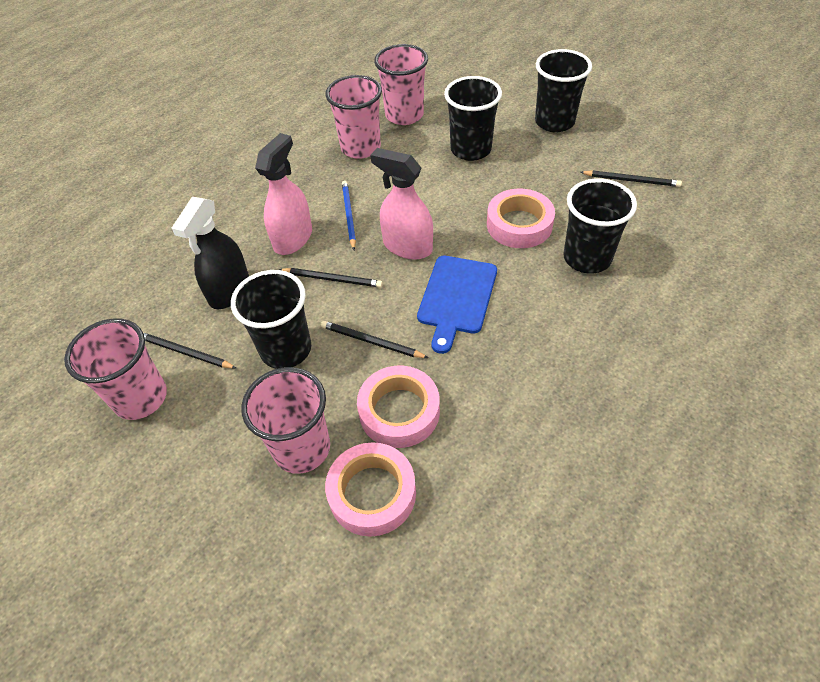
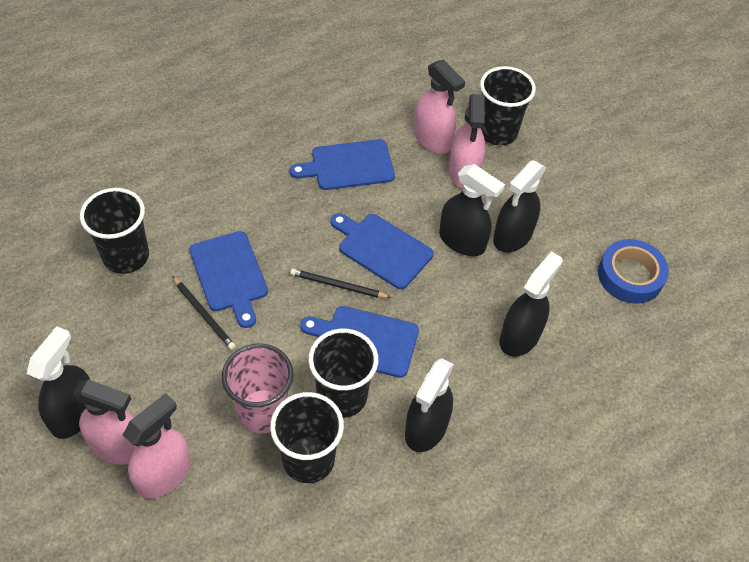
black pencil: [143,332,236,369] [279,268,383,288] [321,321,428,358] [580,170,682,187] = 4 -> [172,276,236,350] [290,269,391,298] = 2
black spray bottle: [172,197,249,309] = 1 -> [26,326,90,439] [405,358,454,452] [439,164,505,256] [493,160,546,252] [500,251,563,357] = 5
blue cutting board: [417,256,497,354] = 1 -> [190,231,268,328] [290,139,395,190] [300,306,419,378] [331,213,433,289] = 4
blue pencil: [342,181,356,250] = 1 -> none = 0
blue tape: none = 0 -> [598,239,669,304] = 1
pink cup: [64,318,167,420] [241,367,330,474] [326,75,382,159] [374,44,428,125] = 4 -> [222,343,293,434] = 1
pink spray bottle: [255,133,312,255] [370,148,433,260] = 2 -> [73,379,136,465] [123,393,191,499] [414,59,465,154] [449,94,485,188] = 4
pink tape: [325,442,416,537] [357,366,440,448] [487,189,555,248] = 3 -> none = 0

